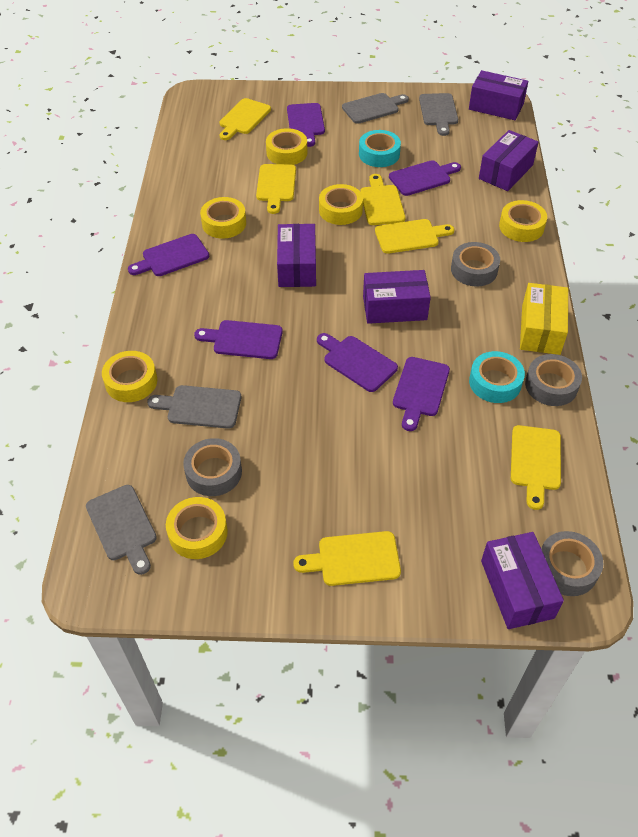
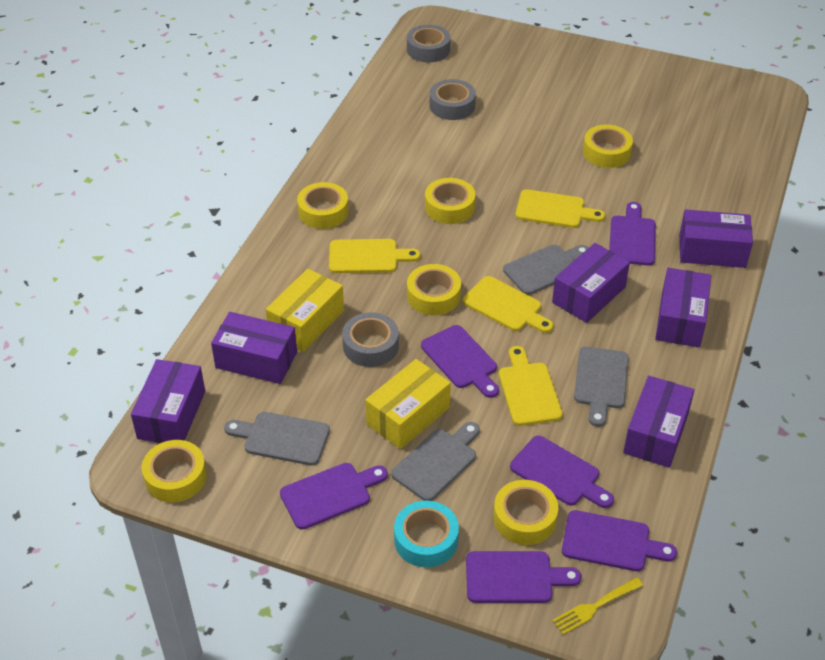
grey tape: [183,438,242,496] [451,242,500,286] [525,354,582,406] [541,531,603,596] = 4 -> [342,312,399,367] [407,25,450,62] [430,79,476,120] = 3
purple box: [277,224,316,287] [363,270,431,324] [469,70,528,120] [479,130,538,191] [481,532,564,629] = 5 -> [131,359,205,443] [211,312,297,384] [552,243,630,323] [623,376,694,468] [655,268,711,348] [679,209,753,268] = 6
turquoise tape: [359,130,401,167] [469,351,525,403] = 2 -> [394,501,459,567] = 1
yellow box: [520,283,568,355] = 1 -> [266,269,344,352] [365,359,451,449] = 2
yellow cutting board: [219,98,271,140] [256,164,296,214] [293,531,401,586] [360,174,406,225] [375,219,455,254] [511,425,561,510] = 6 -> [329,239,420,273] [463,276,554,333] [499,346,563,426] [515,189,605,228] = 4
yellow fork: none = 0 -> [552,577,643,635] = 1

